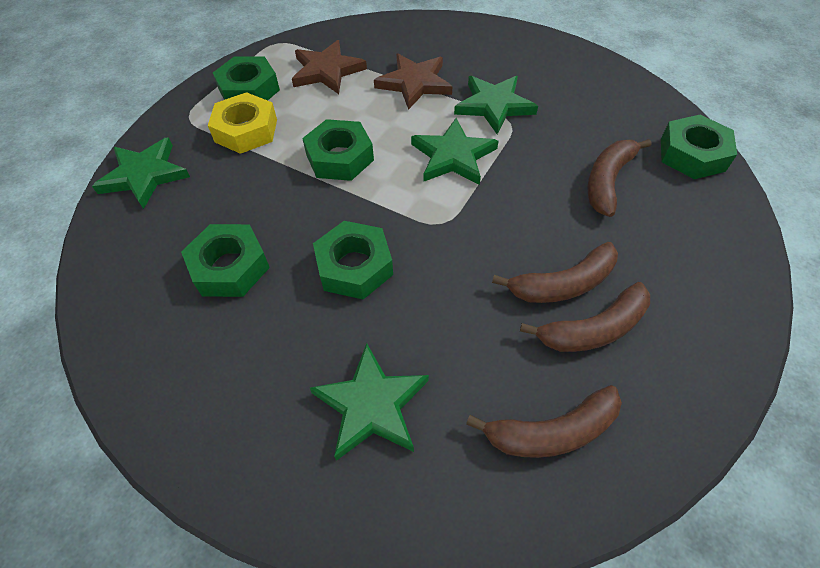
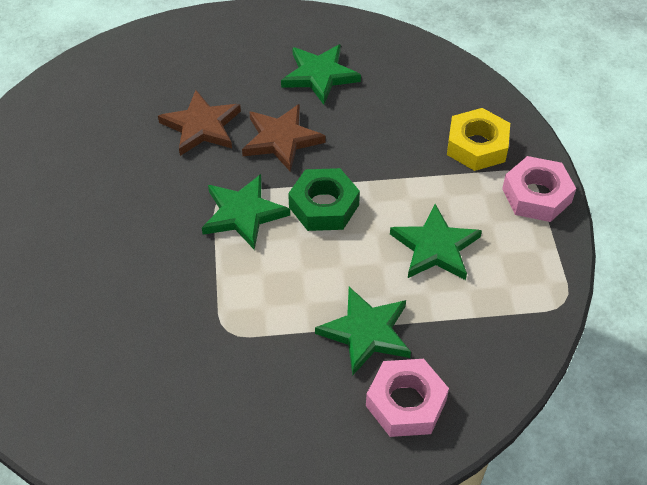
brown banana: [466,385,622,458] [492,242,618,303] [520,282,650,352] [587,139,651,217] = 4 -> none = 0
green nut: [181,224,270,297] [213,56,280,101] [302,119,374,181] [313,221,393,299] [661,115,737,179] = 5 -> [288,168,360,231] = 1
pink nut: none = 0 -> [366,359,449,437] [502,156,576,222] = 2

